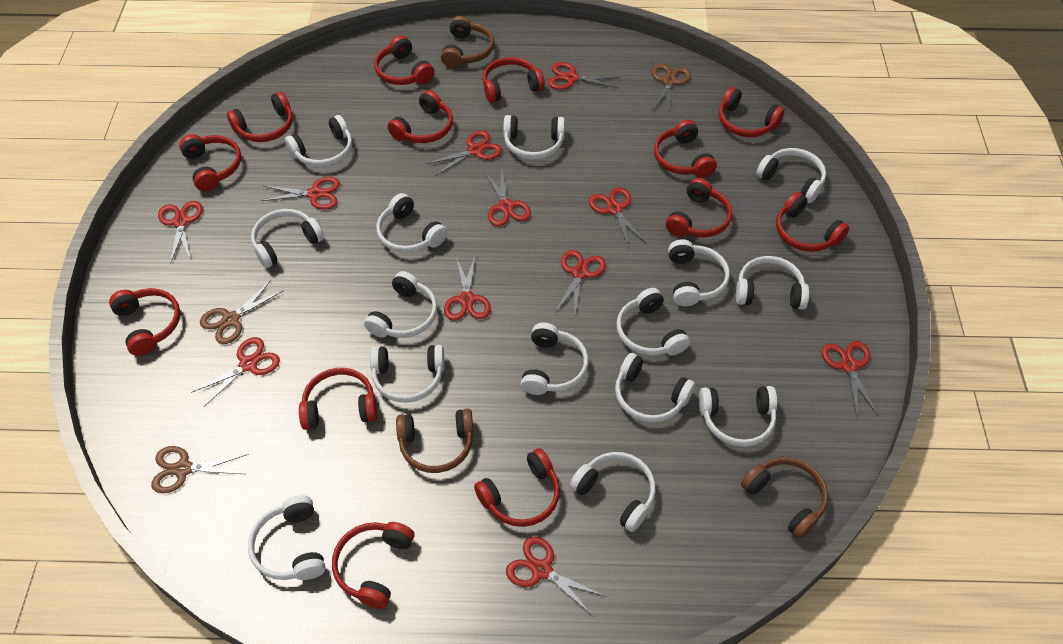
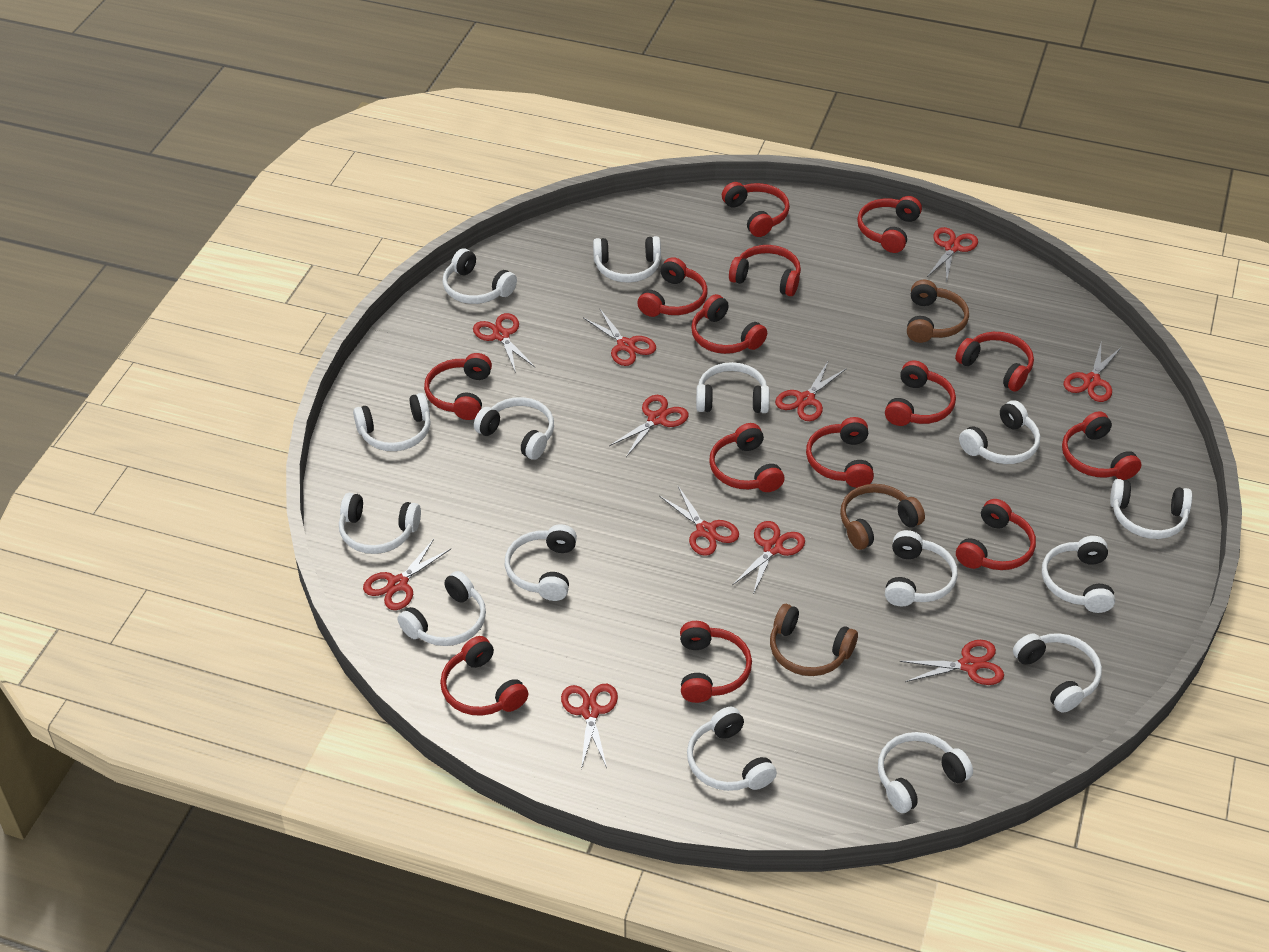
brown scissors: [151,446,249,493] [200,280,283,344] [652,64,691,112] = 3 -> none = 0
red headphones: [109,288,180,356] [179,134,241,191] [227,92,293,142] [299,368,377,430] [332,522,414,609] [374,35,435,85] [388,90,453,143] [474,448,560,527] [483,57,545,103] [654,120,717,178] [666,178,732,237] [719,87,785,137] [776,192,849,252] = 13 -> [424,353,492,420] [440,636,528,716] [637,257,708,317] [680,621,752,703] [691,294,767,354] [709,423,784,492] [722,182,790,237] [729,245,801,296] [806,417,874,488] [857,196,922,253] [885,360,956,426] [955,332,1034,392] [956,499,1036,570] [1062,411,1141,480] = 14

